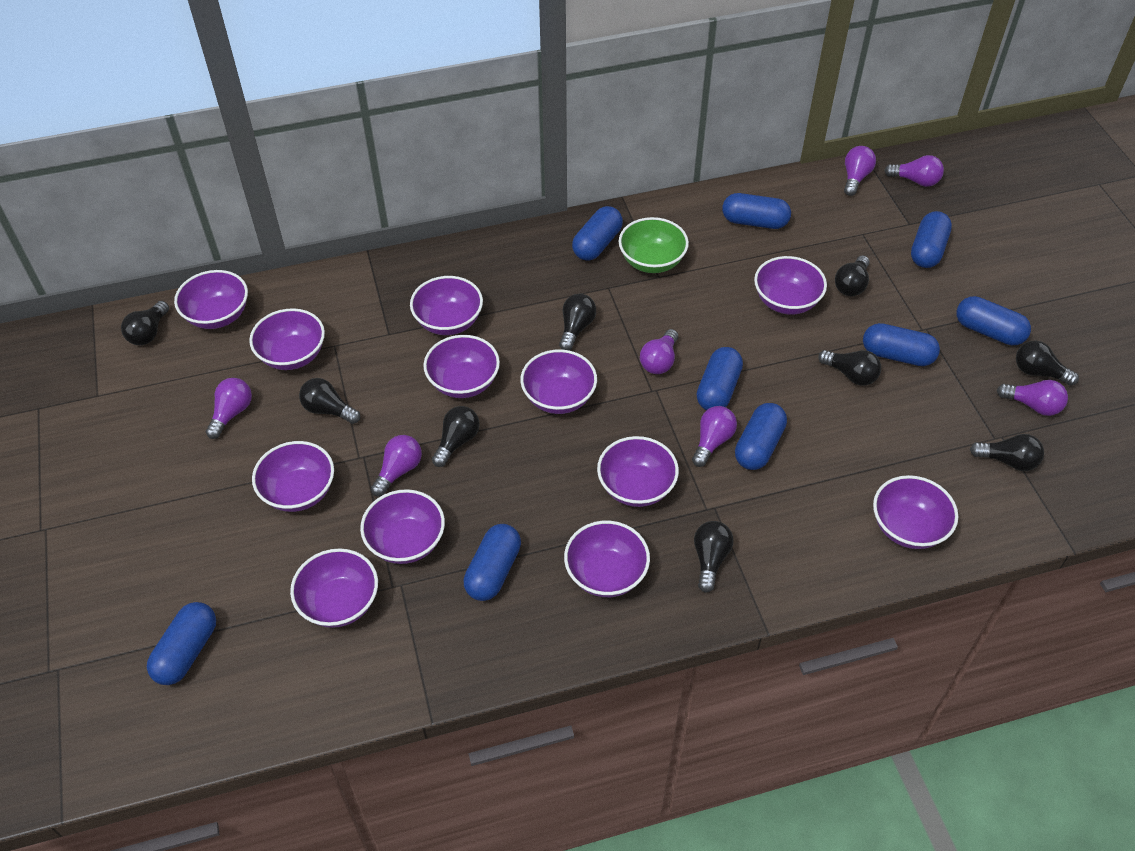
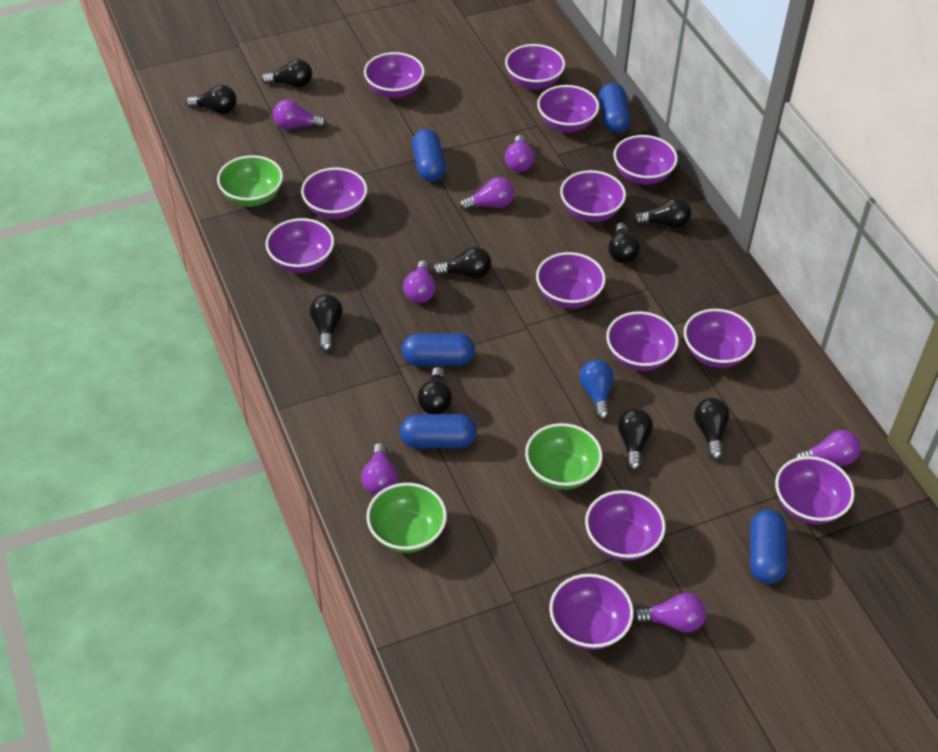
blue capsule: [147,602,216,685] [464,524,521,601] [572,206,623,261] [697,347,743,411] [722,193,791,229] [735,403,787,470] [863,323,940,366] [911,211,952,268] [956,296,1031,345] = 9 -> [400,414,477,449] [402,333,475,366] [412,129,446,182] [599,83,631,133] [750,510,787,584] = 5
blue light bulb: none = 0 -> [579,360,614,420] = 1
green bowl: [619,217,689,273] = 1 -> [217,155,283,207] [366,483,447,553] [525,423,602,490] = 3
purple bowl: [174,270,248,329] [249,308,325,370] [252,441,334,512] [290,548,378,628] [360,489,445,564] [410,276,483,335] [423,335,500,398] [520,349,597,414] [564,521,650,597] [597,436,679,507] [754,256,827,315] [873,475,958,549] = 12 -> [266,218,334,273] [301,167,367,219] [364,52,425,98] [505,44,565,90] [536,252,606,308] [537,85,599,132] [549,574,634,650] [560,170,626,222] [585,490,666,561] [606,311,679,371] [614,135,678,185] [684,309,756,368] [775,456,854,524] = 13

